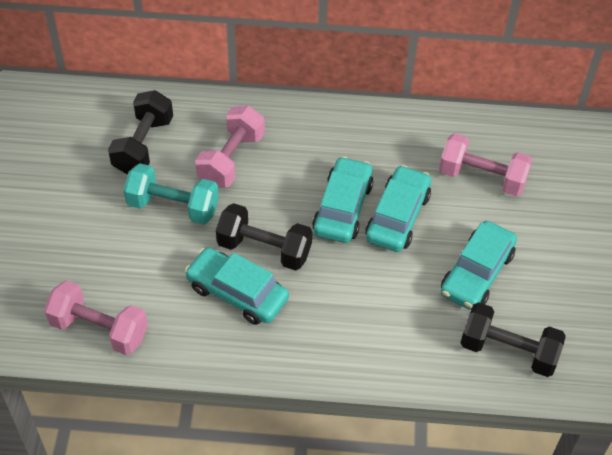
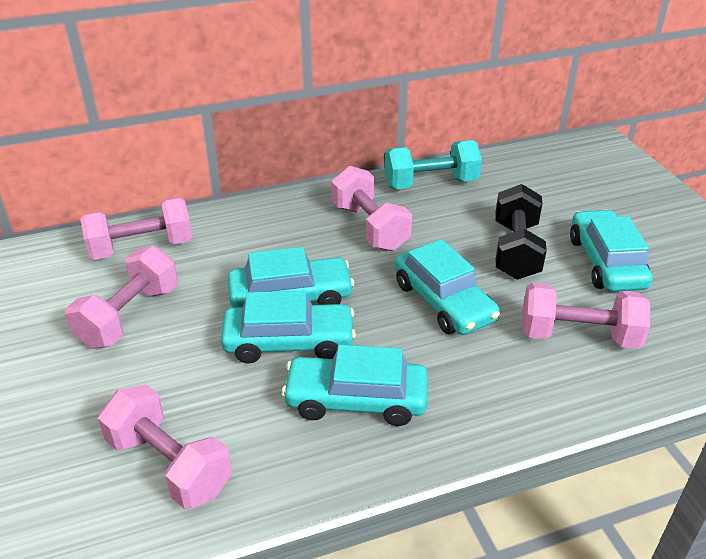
black dumbbell: [108,90,173,175] [216,203,312,271] [461,302,566,377] = 3 -> [495,184,547,280] = 1
pink dumbbell: [44,280,148,355] [195,106,265,187] [439,133,533,196] = 3 -> [65,245,178,349] [80,197,192,260] [98,384,232,509] [331,166,412,251] [522,283,650,349] = 5
turquoise car: [185,247,289,325] [312,156,373,243] [365,165,431,252] [441,221,517,310] = 4 -> [221,291,356,364] [228,247,354,308] [282,345,428,426] [394,239,500,335] [570,210,653,292] = 5

